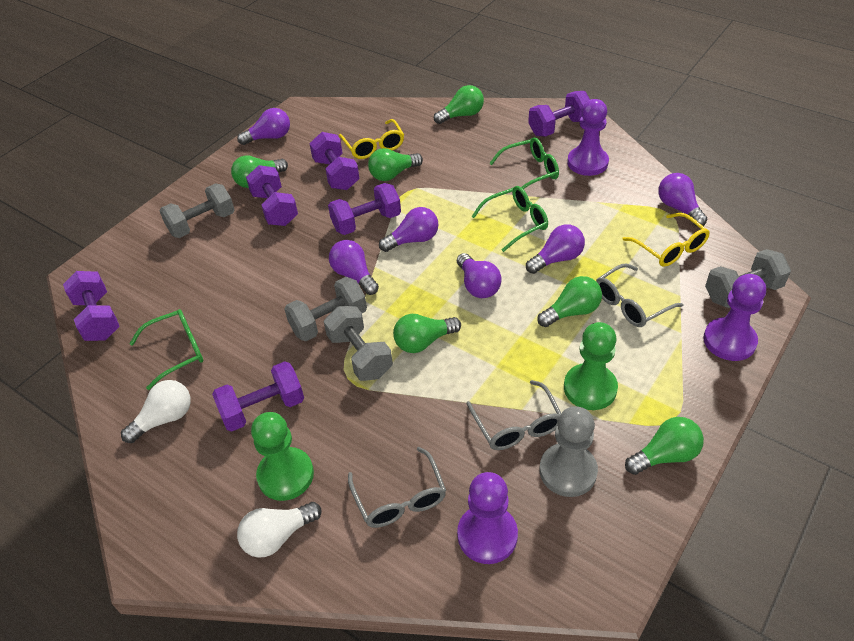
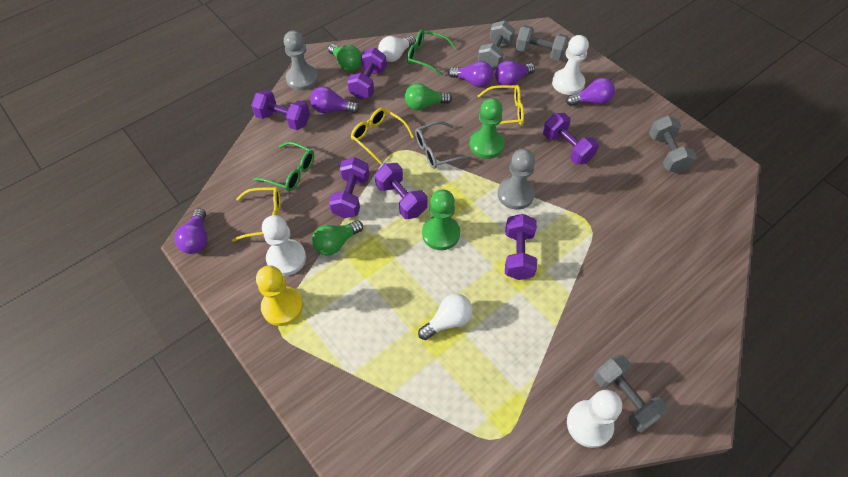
green glasses: [129,309,204,390] [471,186,548,252] [489,137,559,189] = 3 -> [253,142,314,192] [407,29,456,76] = 2
green light bulb: [231,155,288,188] [368,148,423,181] [393,314,461,353] [434,85,484,124] [537,276,602,327] [625,417,704,475] = 6 -> [312,220,363,256] [328,44,362,71] [405,83,452,110] = 3
grey glasses: [348,447,446,528] [466,380,561,450] [596,263,683,327] = 3 -> [415,121,472,169] = 1
grey pawn: [540,406,598,497] = 1 -> [284,31,318,91] [498,149,535,210] = 2
purple light bulb: [237,108,290,145] [329,240,379,295] [379,207,438,252] [457,253,502,298] [526,224,585,274] [658,173,707,227] = 6 -> [174,208,207,254] [310,86,359,113] [448,61,494,87] [495,60,535,85] [566,78,615,106] = 5
purple pawn: [457,472,518,564] [567,99,609,176] [704,274,766,361] = 3 -> none = 0
white pawn: none = 0 -> [262,215,306,276] [552,35,589,95] [567,390,622,448] = 3
yellow glasses: [339,119,404,159] [622,213,710,267] = 2 -> [232,187,281,242] [351,108,414,164] [478,85,524,125] = 3
yellow pawn: none = 0 -> [256,265,303,326] = 1

